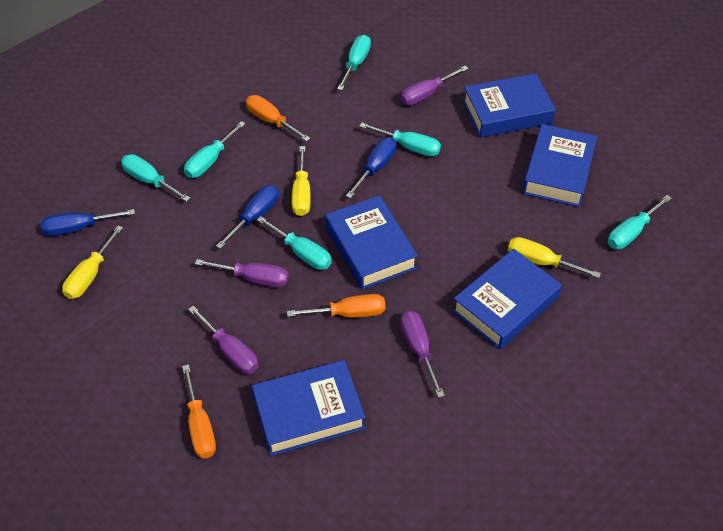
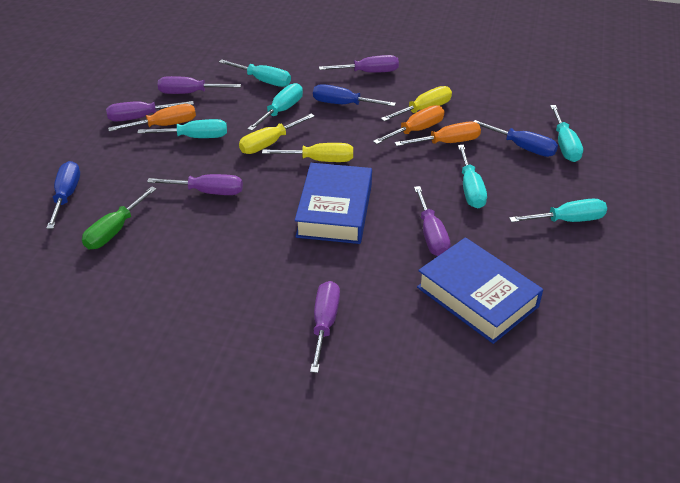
blue book: [252,360,365,456] [325,195,418,290] [452,249,562,350] [463,73,556,138] [522,124,597,207] = 5 -> [295,163,372,244] [417,237,543,344] = 2
green screwdriver: none = 0 -> [82,186,157,249] = 1
purple screwdriver: [188,306,258,374] [195,259,289,287] [400,66,469,105] [400,310,445,398] = 4 -> [106,101,194,122] [147,174,243,195] [158,76,241,94] [310,281,340,373] [319,55,399,73] [414,186,450,256] = 6

